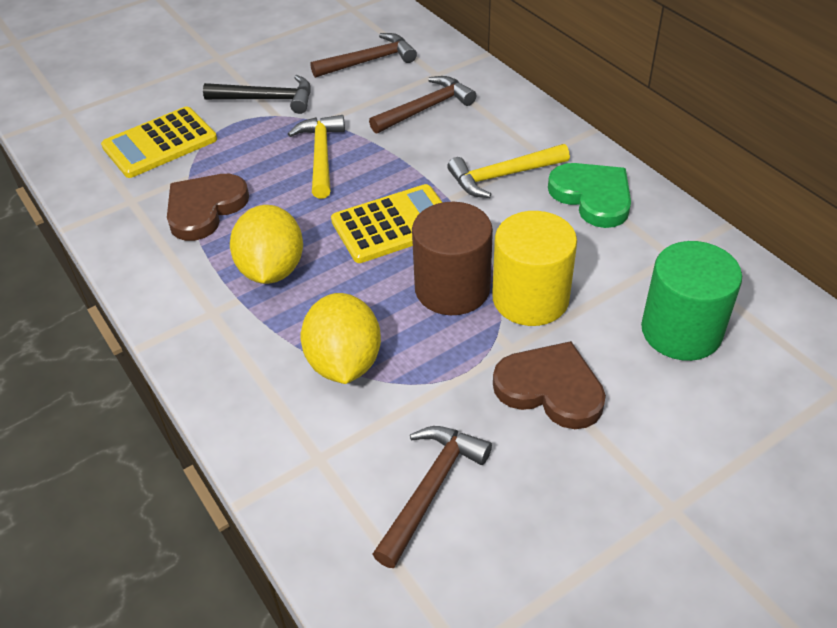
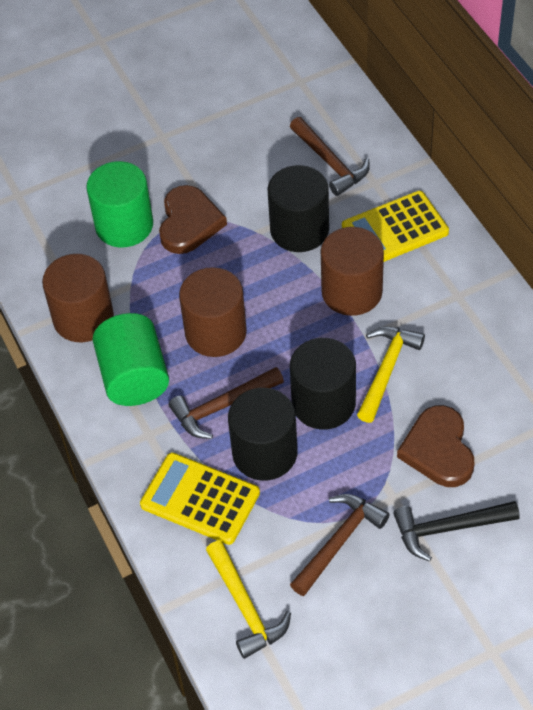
black cylinder: none = 0 -> [228,388,297,481] [268,165,329,252] [290,338,356,430] = 3
brown cylinder: [412,202,493,315] = 1 -> [42,254,114,342] [179,267,247,357] [321,227,384,316] = 3
green cylinder: [641,241,742,361] = 1 -> [86,161,153,248] [92,313,169,406] = 2
green heart: [548,163,631,228] = 1 -> none = 0
yellow cylinder: [492,211,577,326] = 1 -> none = 0
yellow lemon: [230,205,303,284] [300,293,381,384] = 2 -> none = 0

